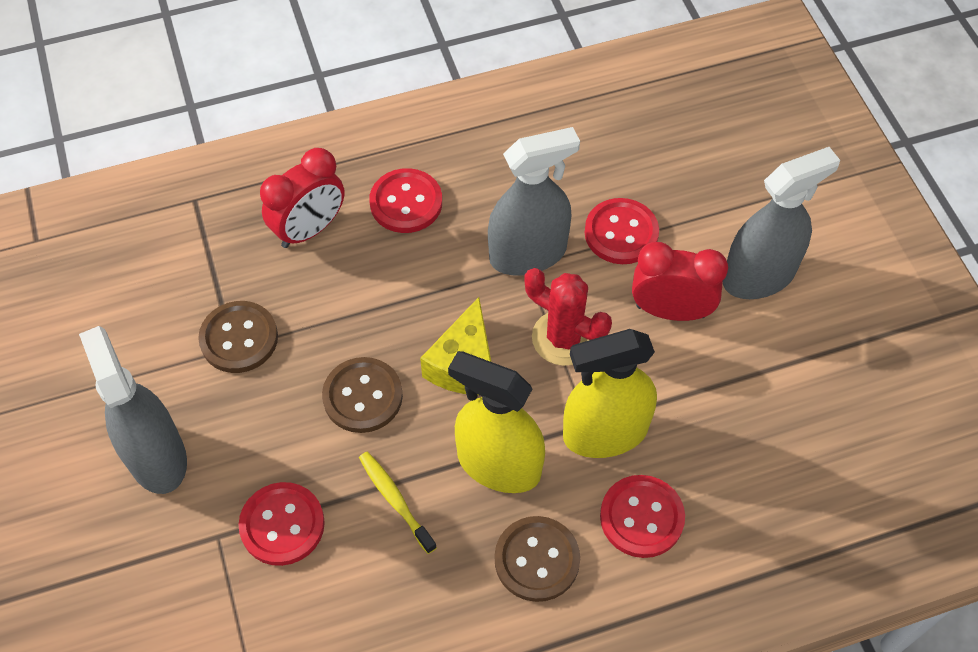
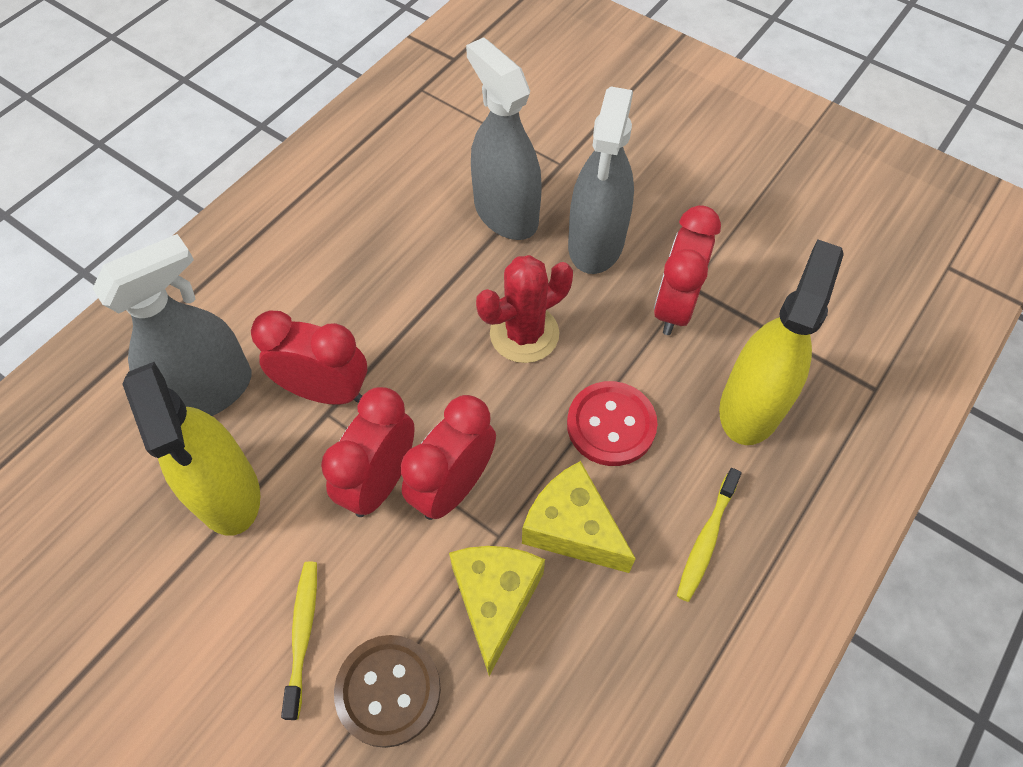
brown button: [198,301,278,373] [322,357,403,433] [495,516,580,602] = 3 -> [334,635,441,748] = 1
red button: [239,482,325,566] [369,168,442,233] [585,198,659,264] [600,475,685,558] = 4 -> [567,381,658,466] = 1
red clock: [260,148,345,248] [632,242,728,321] = 2 -> [251,310,368,405] [321,387,415,517] [401,395,496,520] [654,205,721,335] = 4
yellow cheese: [420,297,491,395] = 1 -> [449,546,545,676] [522,461,636,573] = 2
yellow toothbrush: [359,452,437,554] = 1 -> [281,562,317,720] [677,468,742,602] = 2

